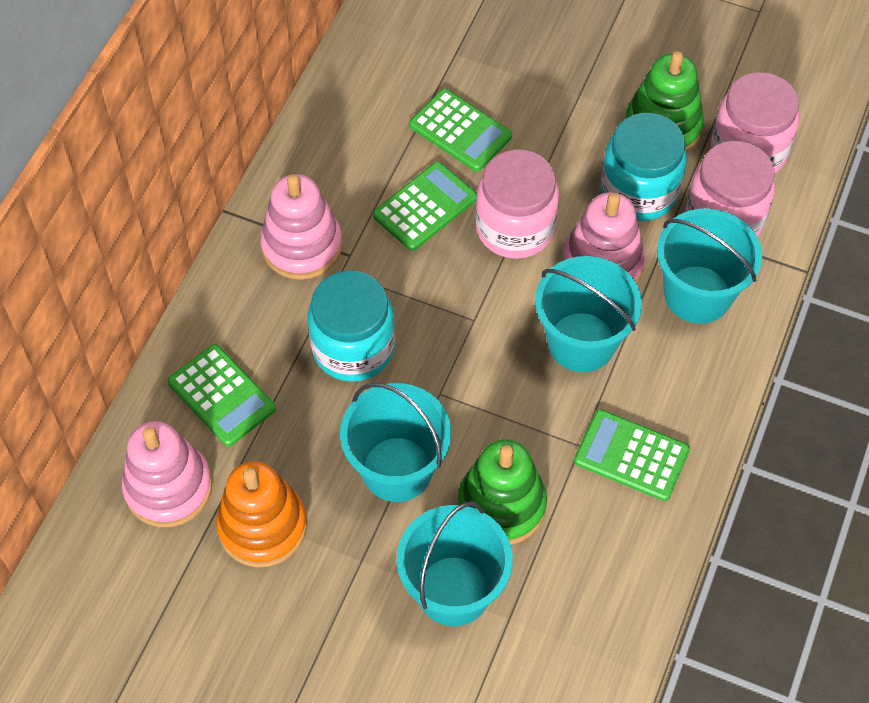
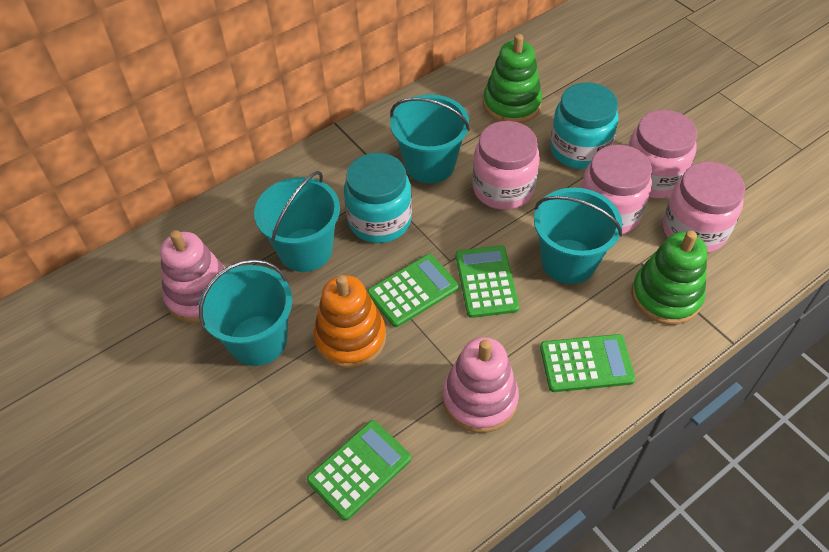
pink jar: [475,149,559,259] [685,141,775,237] [711,72,799,174] = 3 -> [473,121,540,210] [581,145,652,234] [628,110,697,198] [663,161,745,253] = 4
pink stacking toy: [122,421,212,527] [260,174,342,280] [562,192,645,283] = 3 -> [160,230,225,323] [443,337,519,433] = 2

